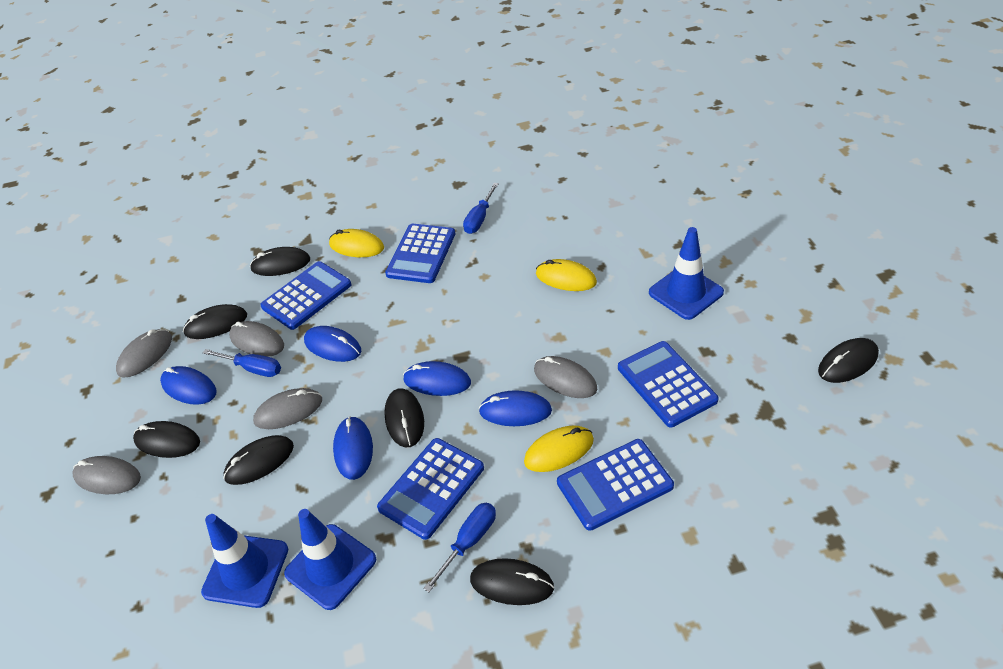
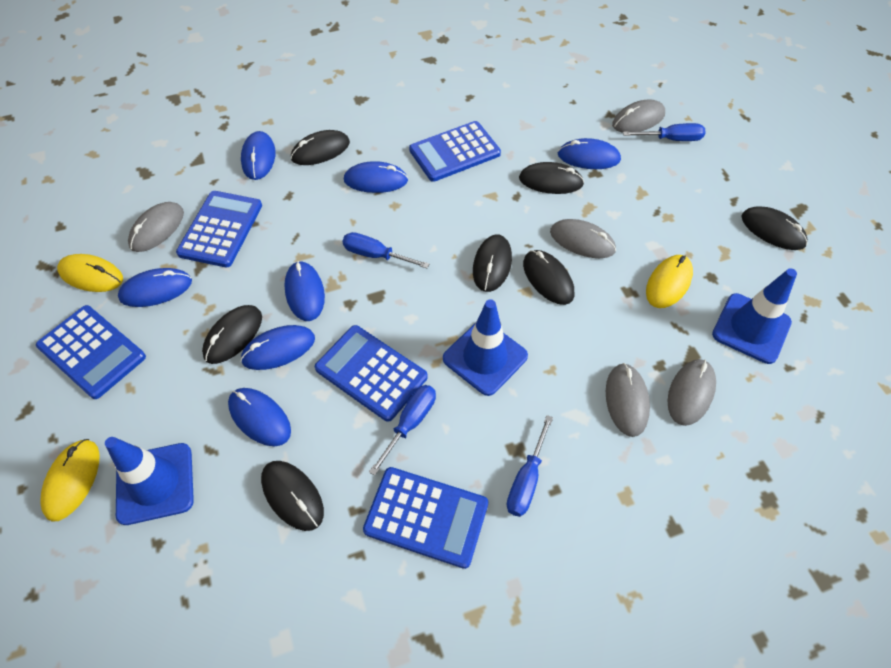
blue mouse: [160,366,217,405] [304,326,361,362] [333,416,373,480] [403,361,471,396] [479,390,552,426] = 5 -> [118,268,192,307] [228,388,291,446] [240,325,315,370] [241,131,275,180] [284,261,325,321] [344,161,408,193] [558,138,621,169] = 7
blue screwdriver: [203,349,281,377] [423,503,496,592] [463,183,499,234] = 3 -> [342,232,429,268] [369,385,436,476] [506,415,553,517] [623,123,705,141] = 4

